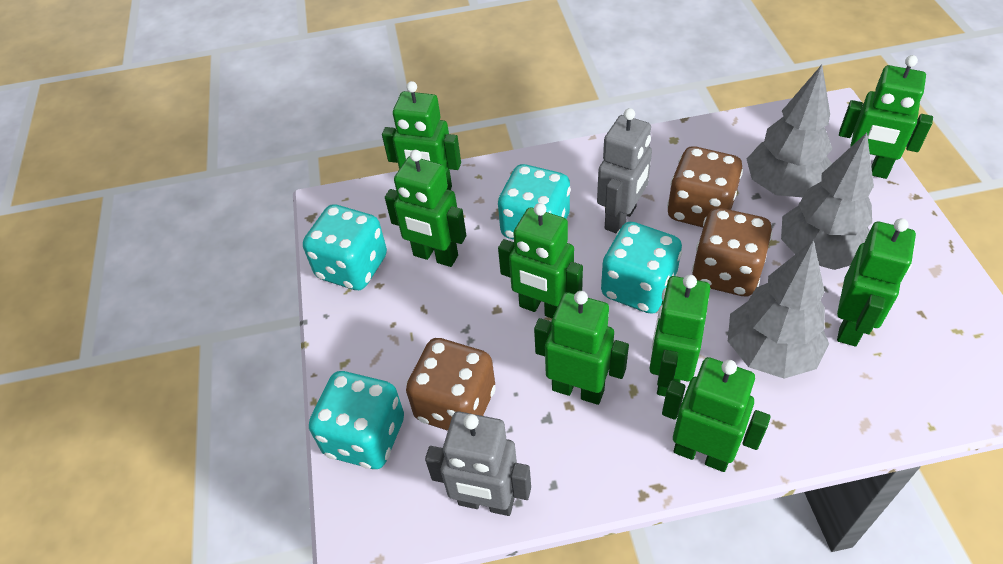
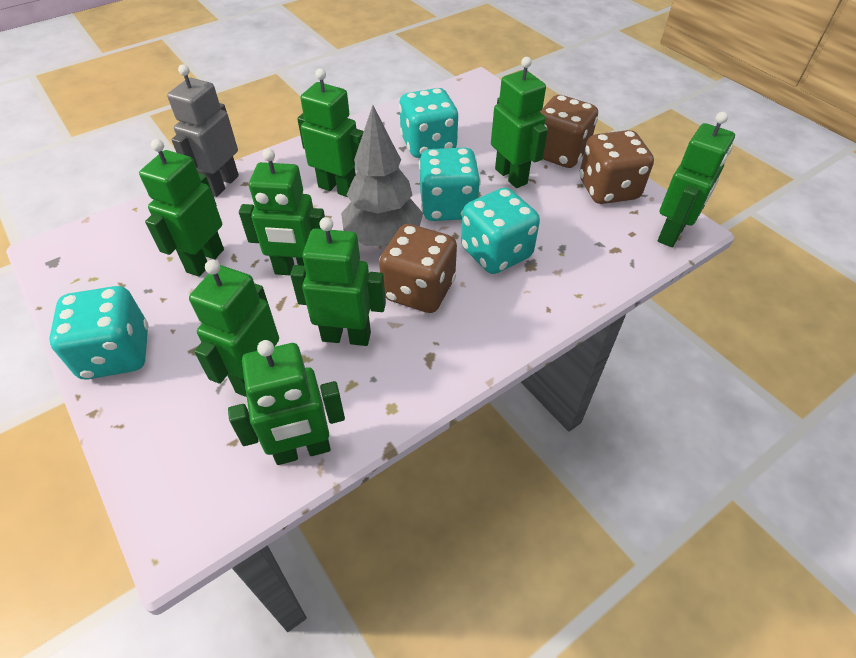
grey robot: [425,411,531,516] [597,108,652,234] = 2 -> [167,64,239,197] = 1
grey tree: [728,240,829,379] [747,65,833,197] [781,133,874,270] = 3 -> [341,105,423,246] = 1

